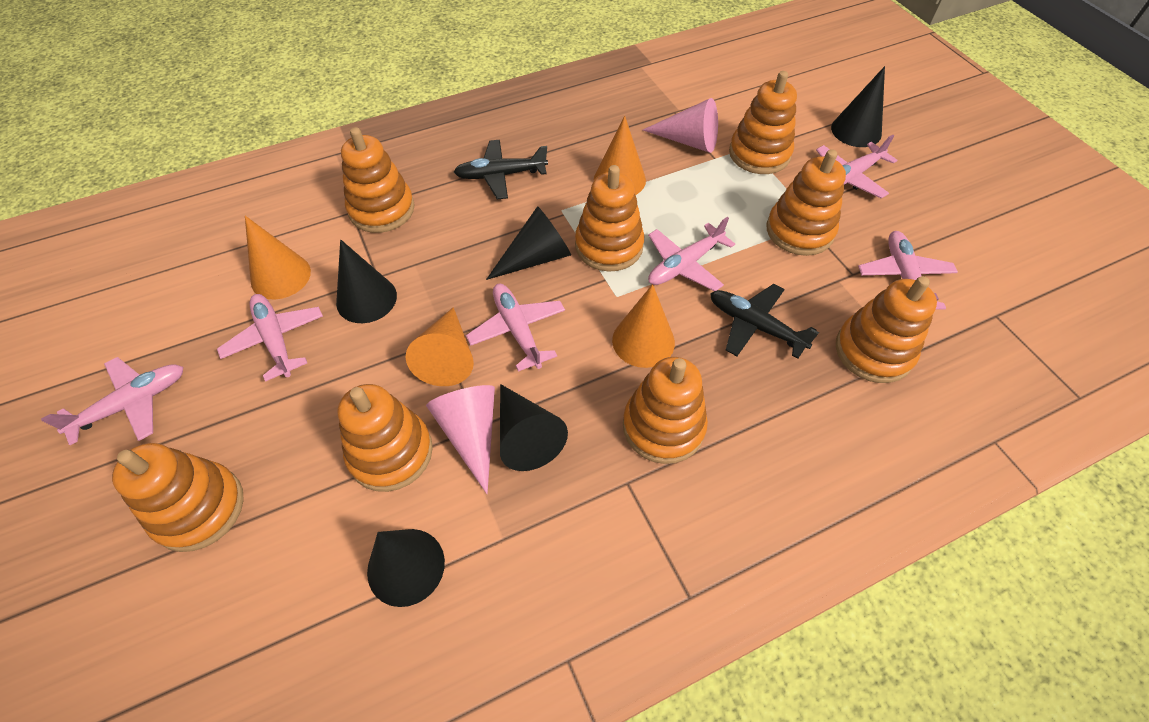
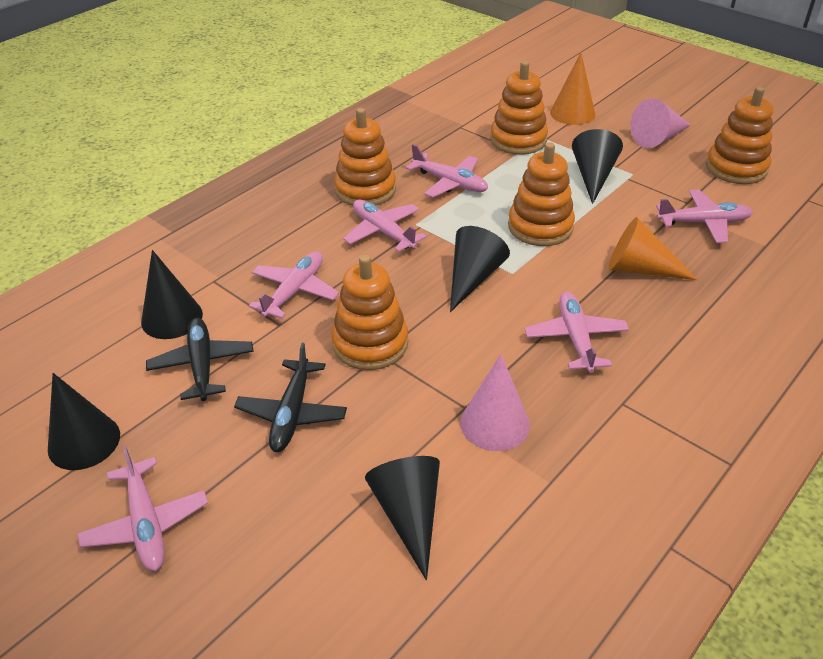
orange cone: [245,216,311,299] [406,307,474,386] [594,116,646,195] [612,284,675,368] = 4 -> [550,53,596,125] [608,217,698,280] = 2
orange stacking toy: [112,443,244,552] [338,384,433,492] [341,127,415,233] [575,165,644,272] [623,357,708,464] [729,71,797,174] [766,149,846,256] [836,276,937,383] = 8 -> [332,255,408,370] [334,108,396,206] [490,61,548,155] [508,142,575,246] [706,87,773,184] = 5

